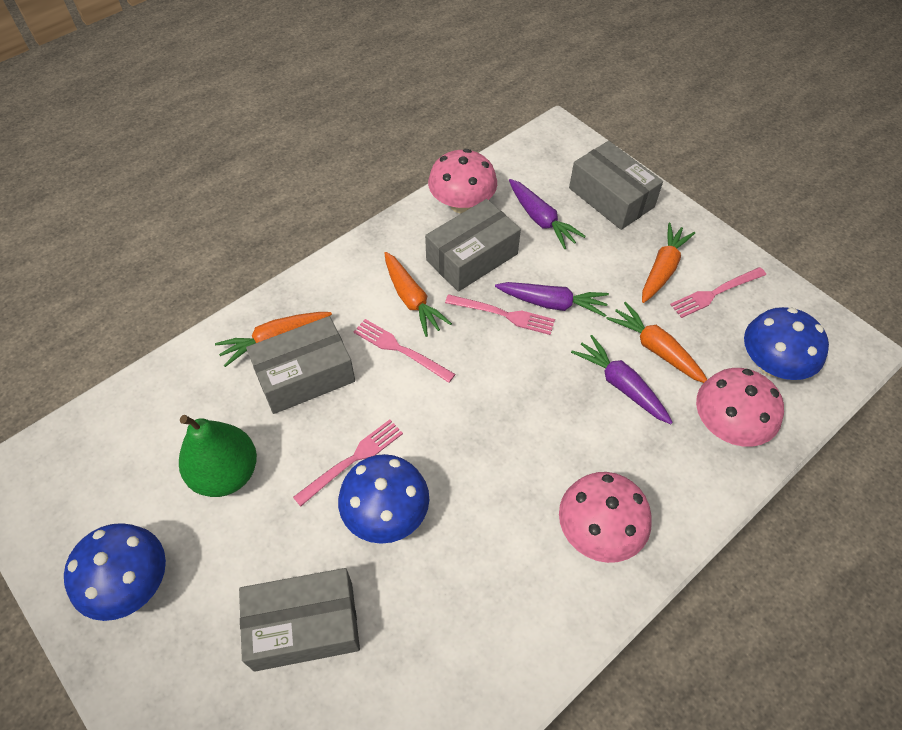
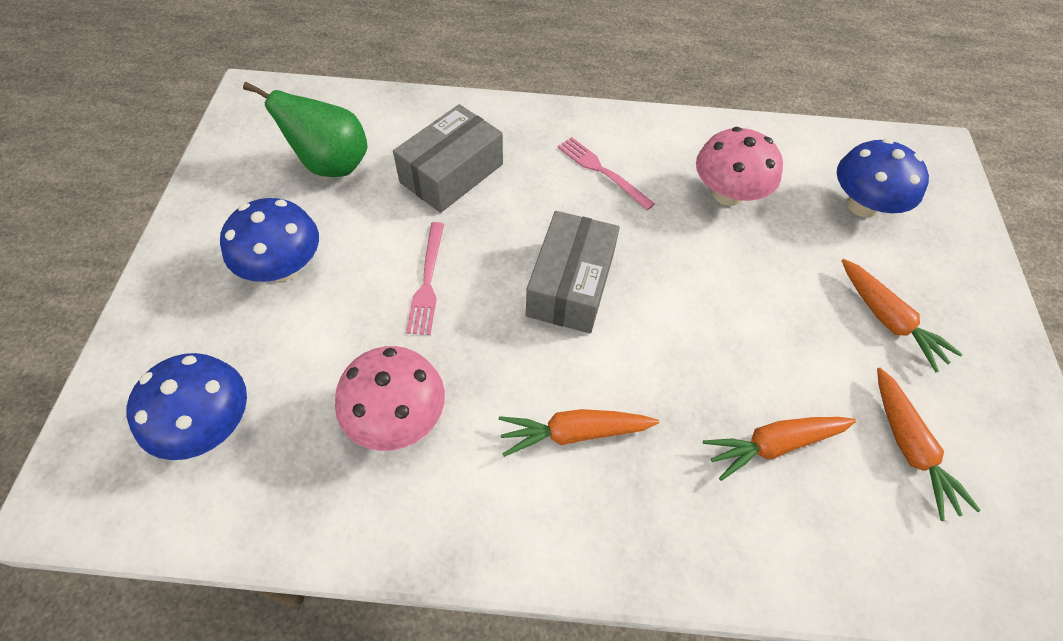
grey box: [239,568,360,672] [246,316,355,414] [425,199,521,292] [569,141,663,230] = 4 -> [393,104,503,213] [526,211,620,333] = 2
pink fork: [293,419,403,507] [354,319,455,383] [445,294,555,335] [670,267,766,318] = 4 -> [406,222,444,335] [557,137,655,210] = 2
pink mushroom: [428,149,497,213] [559,472,652,563] [696,368,784,447] = 3 -> [335,346,445,451] [696,127,783,206] = 2
purple carrot: [495,282,609,317] [509,179,586,249] [571,335,673,424] = 3 -> none = 0

